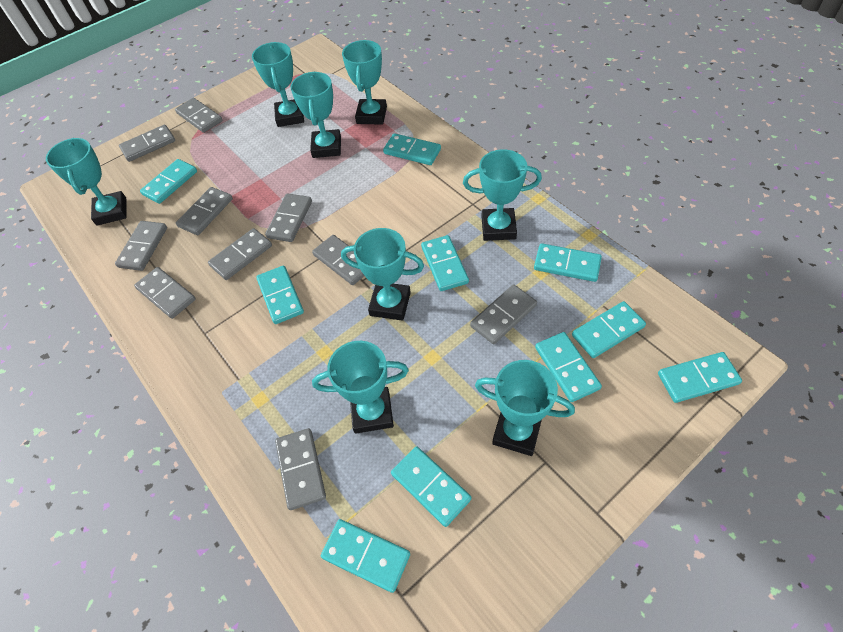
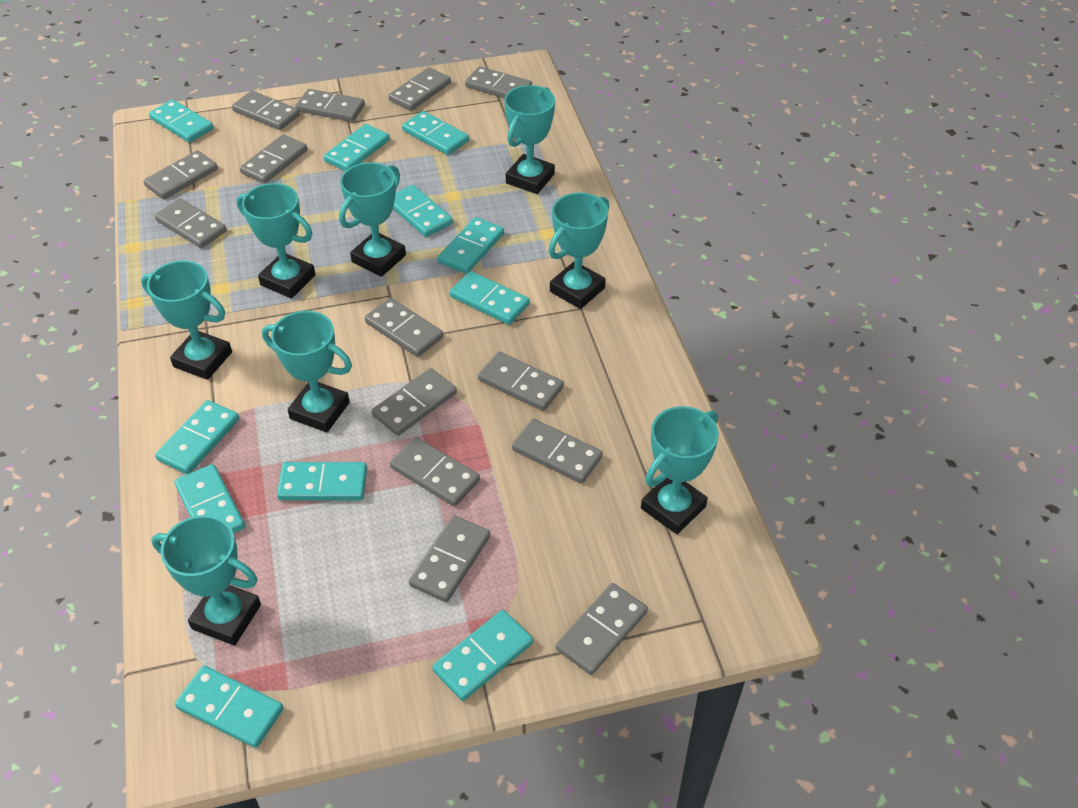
grey domino: [115,221,167,271] [119,125,175,162] [134,267,195,319] [175,98,223,133] [176,187,233,235] [208,228,272,280] [265,193,312,242] [275,428,326,510] [312,235,364,285] [470,284,537,345] = 10 -> [143,150,218,199] [154,198,227,248] [232,90,300,130] [240,134,307,184] [295,89,365,122] [365,298,444,357] [372,368,457,436] [389,67,451,111] [390,437,480,506] [409,515,490,602] [465,66,532,98] [478,352,564,411] [512,419,603,483] [556,583,648,675] = 14
turquoise domino: [140,159,197,204] [256,266,304,324] [321,519,410,593] [383,133,441,165] [391,446,471,527] [421,235,469,291] [534,243,602,282] [535,332,602,402] [572,301,646,358] [658,352,742,403] = 10 -> [149,99,213,143] [155,400,239,474] [174,464,245,533] [175,666,284,748] [277,462,367,501] [324,124,390,171] [393,185,453,237] [402,111,469,155] [432,610,533,701] [438,217,504,274] [450,271,530,325] = 11

